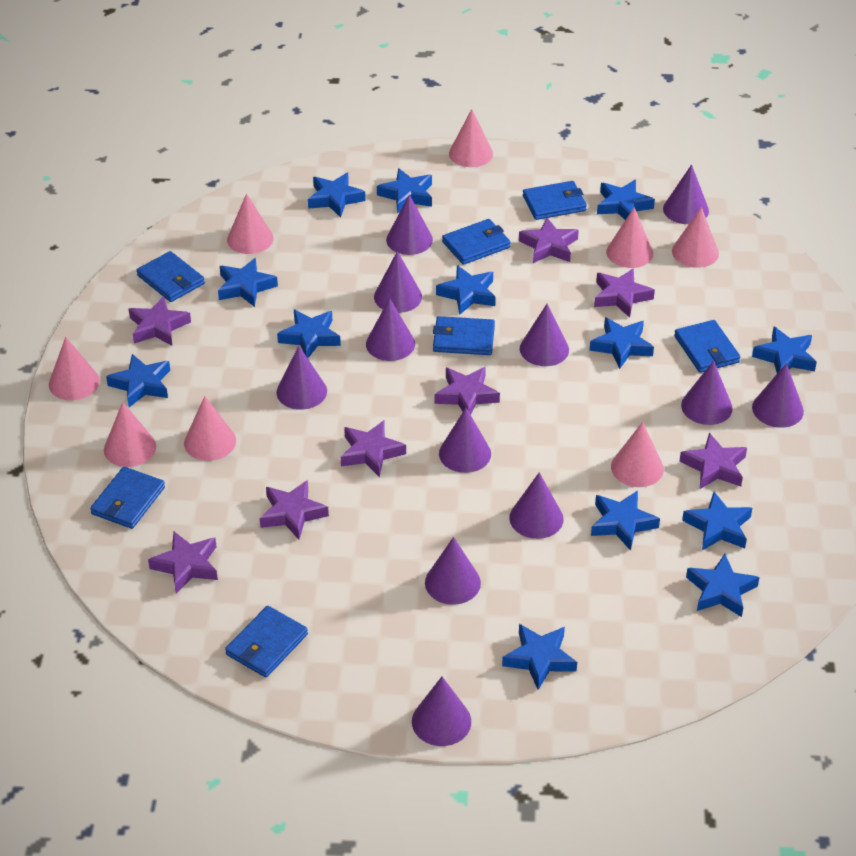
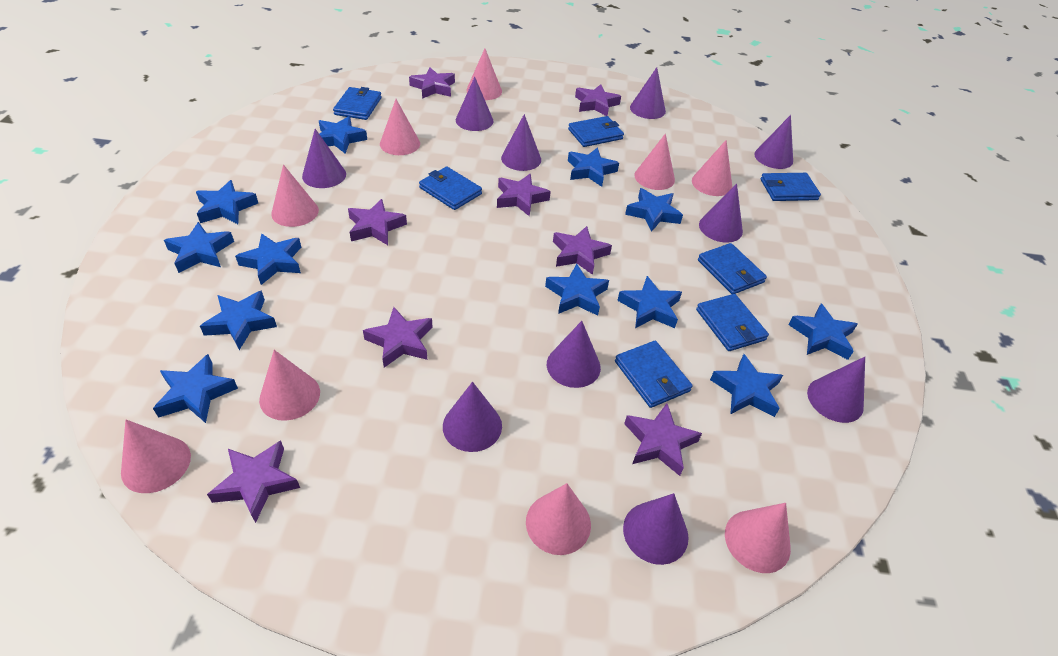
blue star: [106,354,170,407] [218,258,278,307] [277,309,341,358] [308,173,366,218] [377,168,432,214] [436,265,496,315] [502,624,577,690] [589,317,654,369] [591,490,660,551] [597,179,655,220] [682,492,752,550] [686,554,759,617] [752,327,817,373] = 13 -> [153,354,238,423] [164,222,234,273] [196,180,258,224] [200,290,277,350] [235,233,301,285] [319,116,367,154] [545,264,609,316] [568,147,619,187] [617,276,682,328] [625,188,683,232] [710,354,783,417] [788,303,858,360] = 12
pink cone: [49,337,100,400] [104,402,156,467] [184,396,236,461] [227,193,274,254] [449,109,493,167] [606,207,653,268] [611,422,664,487] [672,207,719,268] = 8 -> [121,420,191,493] [259,350,320,421] [271,164,319,227] [380,99,420,155] [466,49,502,100] [526,483,591,555] [634,133,675,190] [692,140,732,196] [725,503,791,573] = 9
purple cone: [276,346,327,410] [366,298,415,361] [374,251,422,313] [386,195,433,255] [412,677,471,746] [425,537,481,605] [439,408,491,473] [509,472,564,539] [520,304,569,366] [663,164,709,224] [681,361,733,425] [752,363,804,428] = 12 -> [302,129,346,188] [443,382,502,452] [456,77,493,131] [501,114,541,171] [547,321,601,388] [623,493,689,565] [630,67,666,119] [699,183,743,243] [754,115,793,169] [807,357,865,423] = 10

